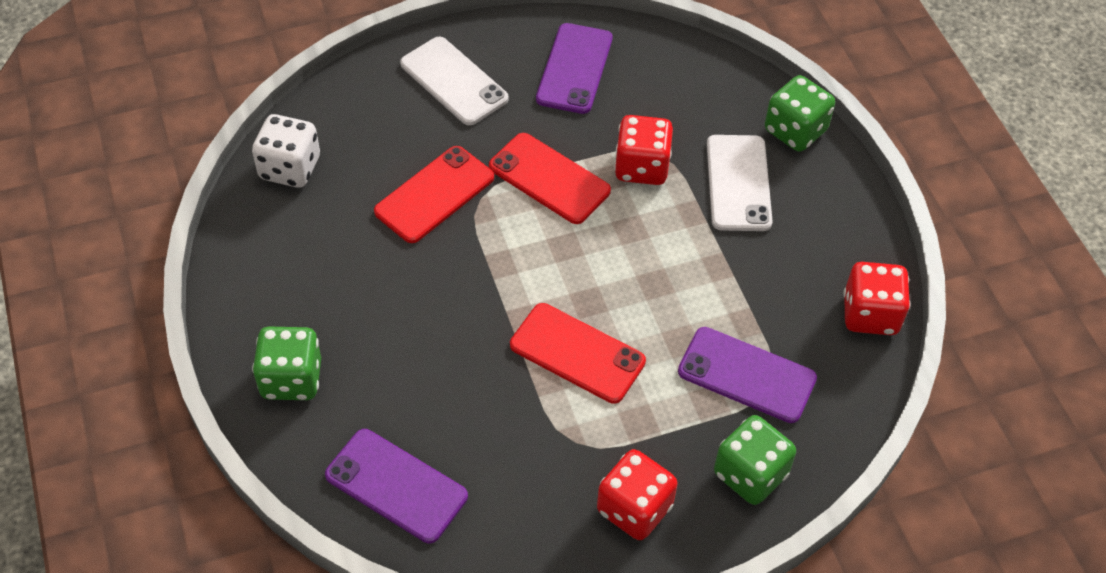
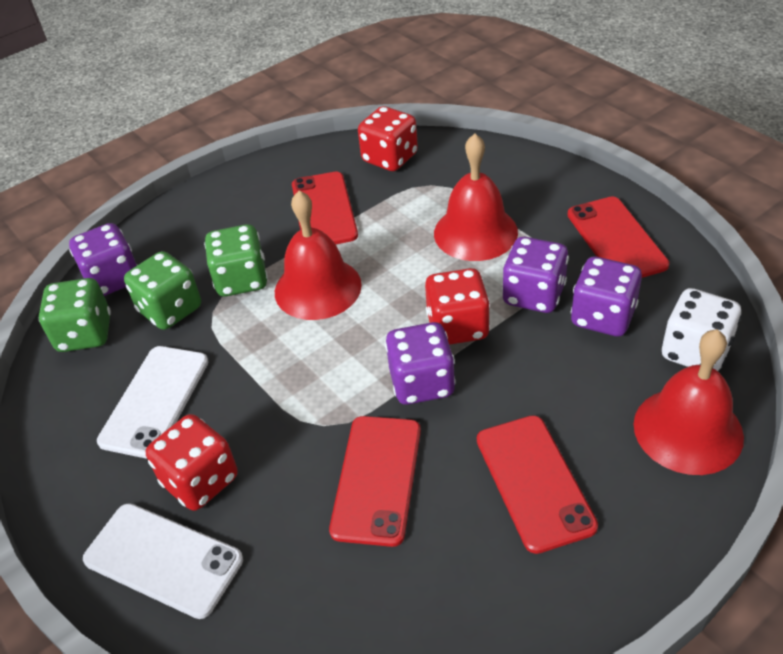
purple dice: none = 0 -> [69,223,137,296] [385,322,456,405] [502,237,569,313] [571,257,642,337] = 4
purple phone: [325,429,468,543] [536,23,613,114] [678,327,817,423] = 3 -> none = 0
red bell: none = 0 -> [275,191,362,320] [434,134,518,261] [634,329,744,475] = 3
red phone: [374,146,494,243] [489,133,611,224] [510,303,646,404] = 3 -> [292,172,358,244] [329,416,421,547] [477,415,598,554] [568,197,669,278] = 4

